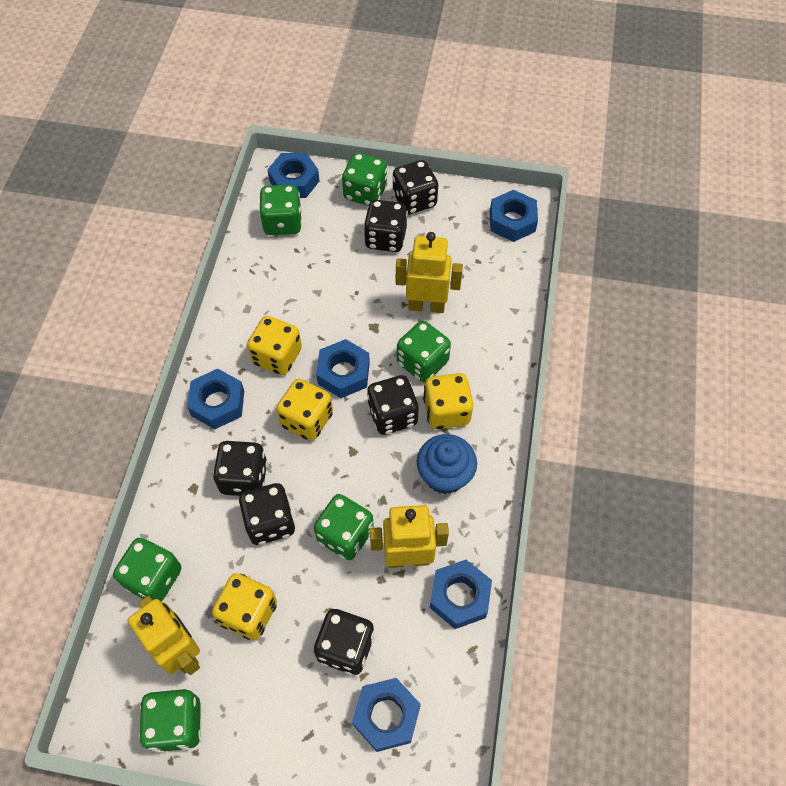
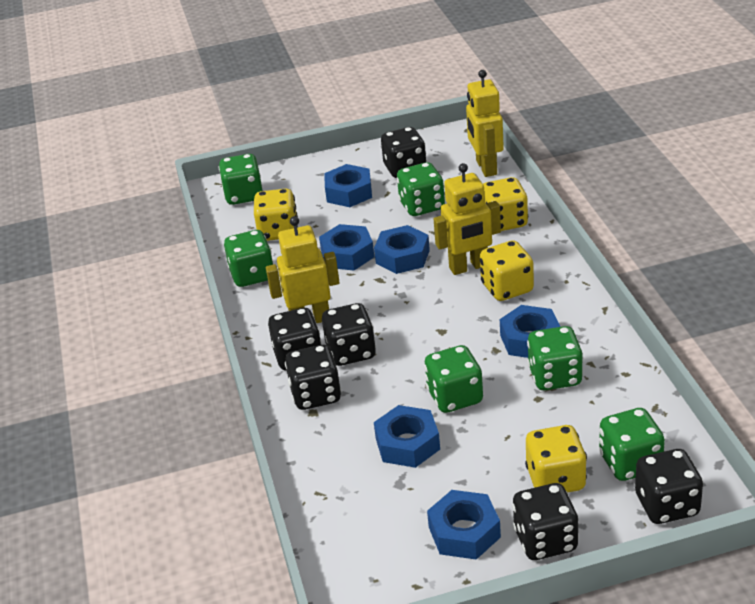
blue cupcake: [417,434,477,494] = 1 -> none = 0

